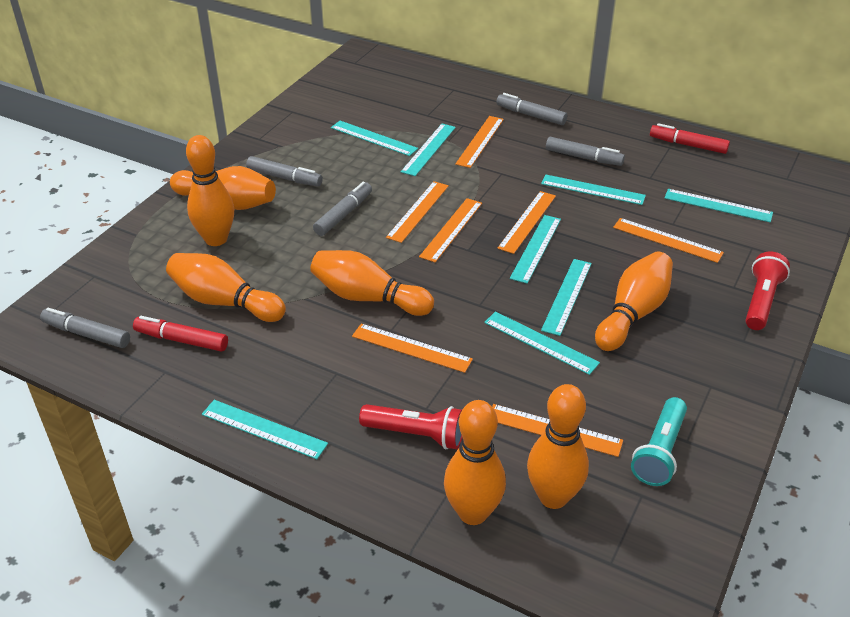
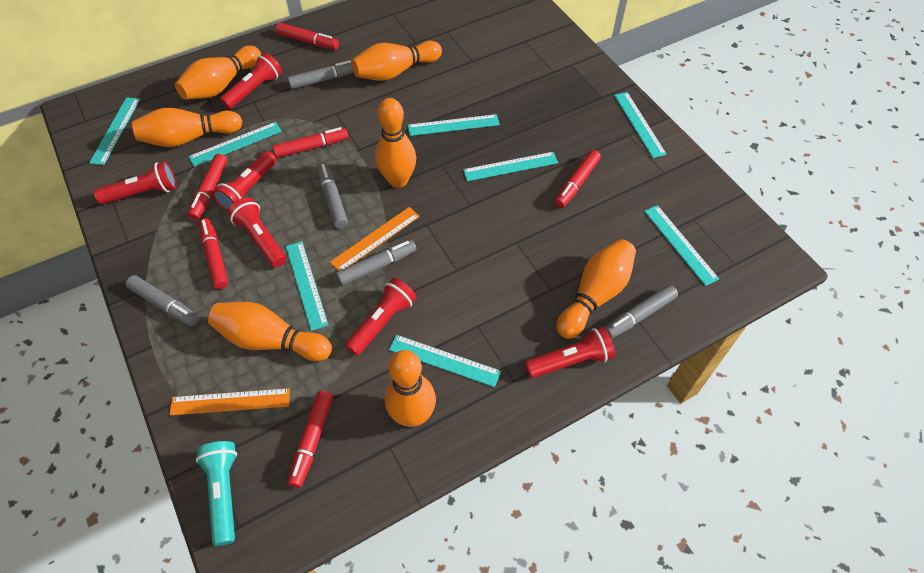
orange ruler: [352,324,473,373] [386,181,449,243] [419,198,482,262] [455,116,504,168] [492,404,623,457] [497,191,556,254] [613,218,724,263] = 7 -> [169,388,290,415] [330,207,420,271] = 2
red flashlight: [359,404,463,450] [745,252,790,330] = 2 -> [94,161,177,204] [212,151,276,211] [220,53,282,109] [228,197,286,268] [345,278,416,356] [525,327,615,379] = 6
red marker: [133,316,228,352] [650,123,730,154] = 2 -> [188,154,228,220] [199,218,229,289] [273,127,348,158] [276,23,339,50] [287,391,333,488] [554,150,601,208] = 6

